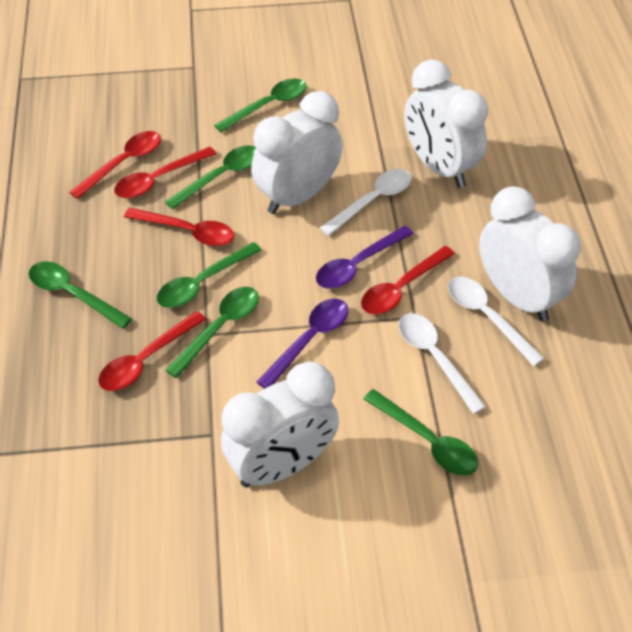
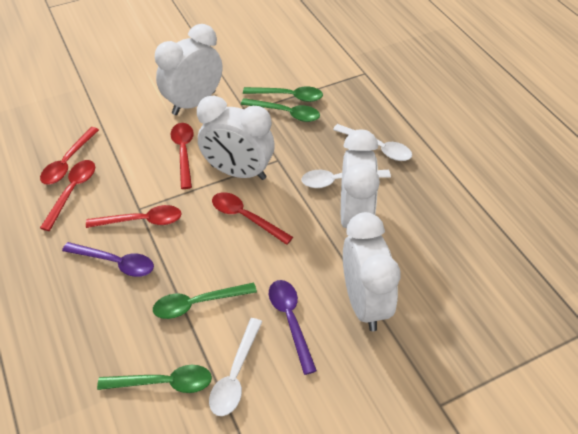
green spoon: [29,261,132,329] [157,242,262,308] [165,145,256,209] [165,287,259,378] [214,79,307,132] [364,389,478,476] = 6 -> [97,365,212,393] [153,282,257,319] [241,98,320,122] [243,87,323,102] = 4

